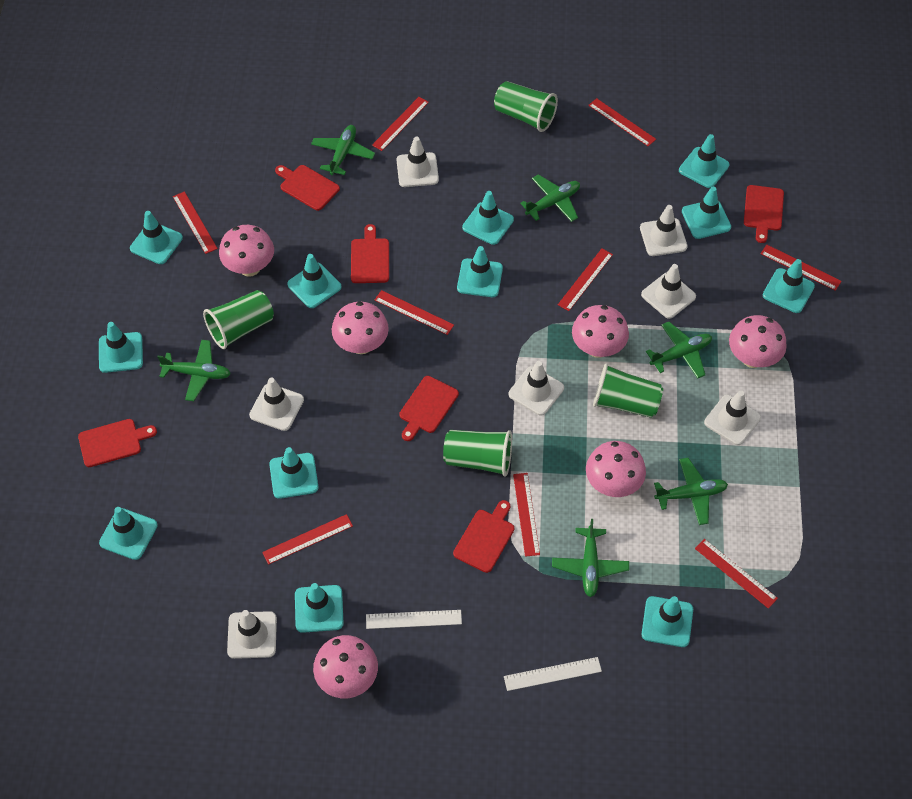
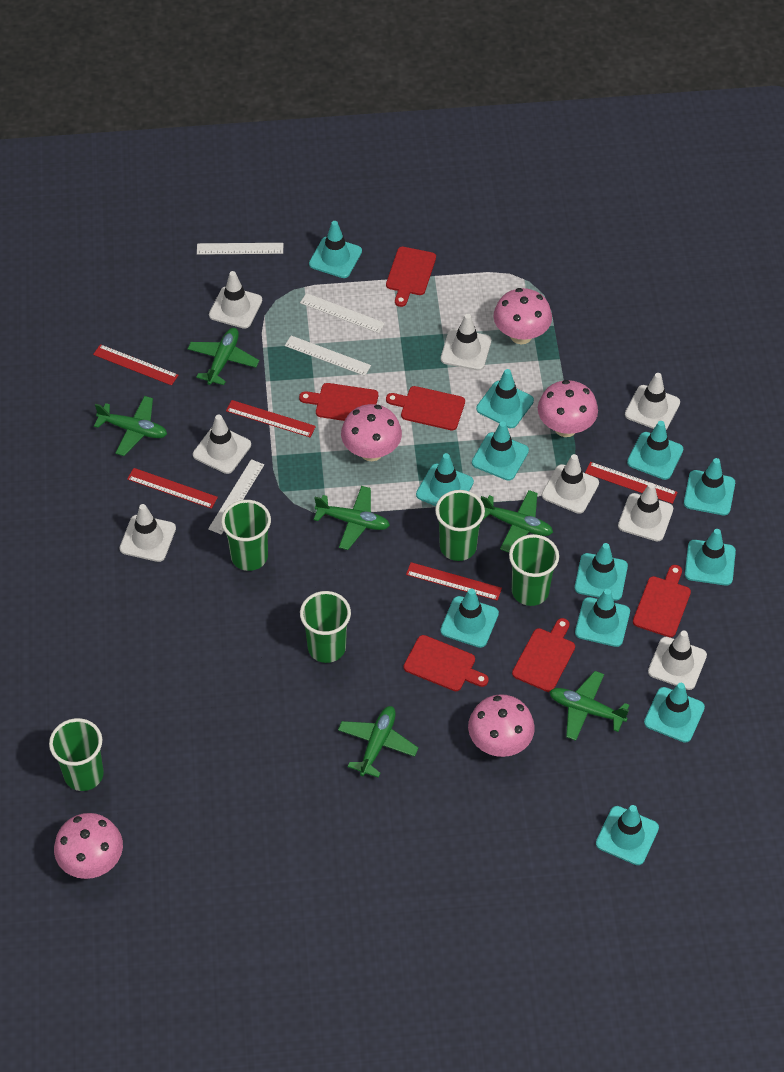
green cup: [203,290,274,349] [443,430,512,476] [494,81,558,132] [593,363,663,418] = 4 -> [49,718,104,791] [221,500,271,571] [300,591,351,663] [435,490,485,561] [509,534,559,606] = 5
pink mushroom: [219,225,274,277] [313,635,378,698] [332,302,389,354] [572,305,629,358] [586,441,646,497] [729,315,787,368] = 6 -> [54,813,123,879] [341,404,402,461] [468,694,535,757] [494,288,552,344] [538,380,598,437] = 5
red ruler: [173,191,218,254] [262,514,353,565] [372,97,429,151] [375,290,454,335] [513,473,540,557] [558,249,613,311] [588,98,656,146] [695,539,778,609] [761,245,842,291] = 9 -> [93,344,178,386] [127,468,218,509] [226,400,316,437] [406,562,502,601] [585,462,678,504] = 5
white ruler: [366,610,462,629] [504,657,602,691] = 2 -> [197,243,283,255] [208,459,264,535] [285,336,371,376] [300,293,385,333] = 4
white traffic cone: [227,610,277,659] [249,378,304,431] [397,137,439,187] [509,361,564,416] [640,205,687,256] [641,264,696,319] [704,390,761,445] = 7 -> [120,504,176,562] [193,414,251,474] [209,271,262,329] [441,314,491,370] [542,454,599,514] [618,483,673,541] [625,373,680,430] [648,630,707,690] = 8

